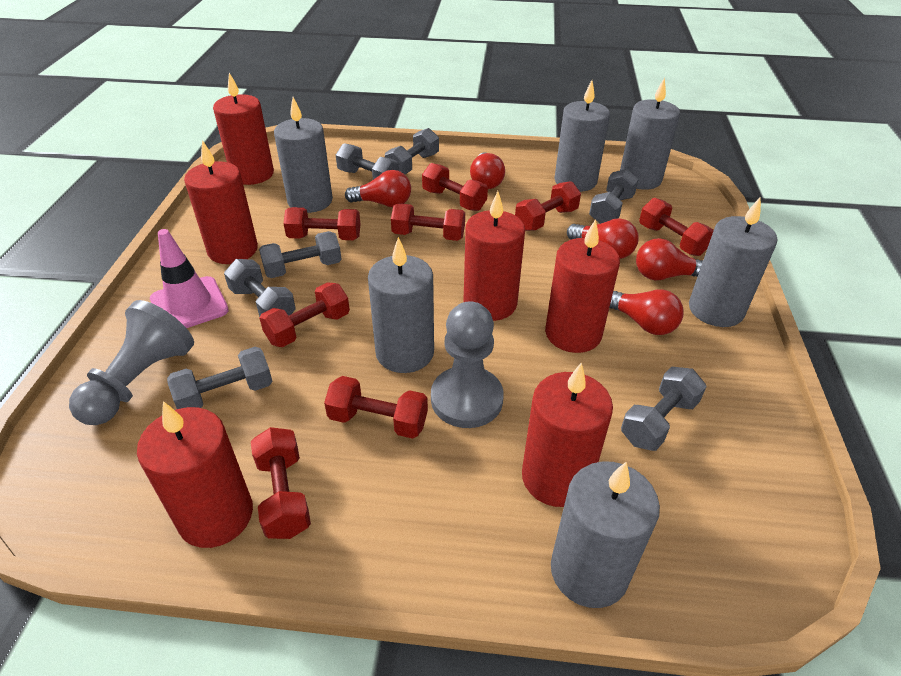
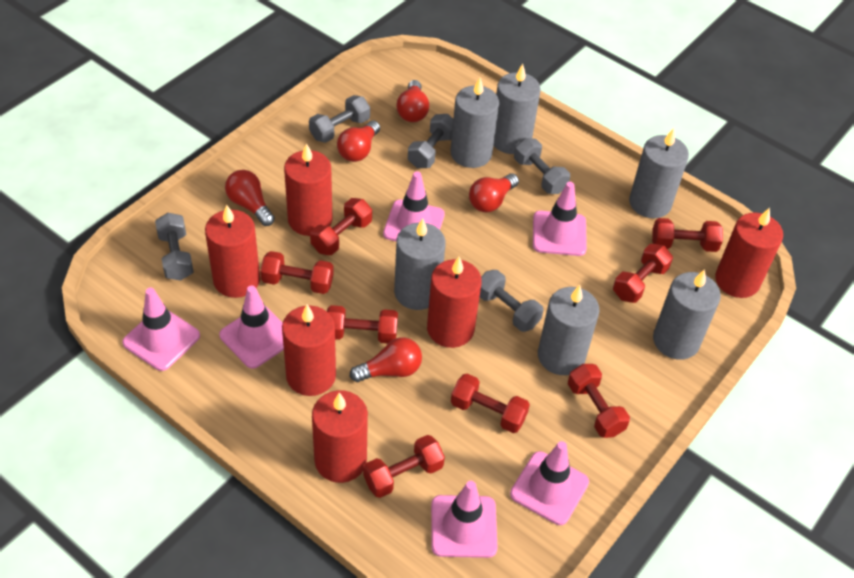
grey dumbbell: [167,347,273,409] [224,259,295,317] [259,231,342,278] [336,143,399,180] [385,128,439,174] [589,169,639,224] [621,367,707,451] = 7 -> [155,213,194,281] [309,95,370,143] [408,114,453,168] [480,270,543,332] [514,138,570,194] = 5
grey pawn: [69,300,194,425] [431,302,504,428] = 2 -> none = 0
pink traffic cone: [150,229,229,328] = 1 -> [122,288,200,371] [219,285,284,369] [383,172,445,241] [431,481,498,558] [510,441,589,525] [533,182,587,256] = 6

